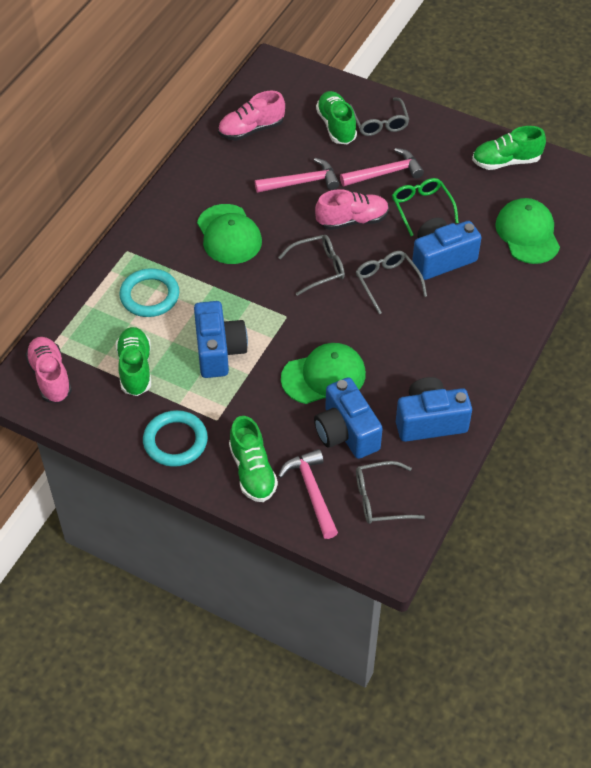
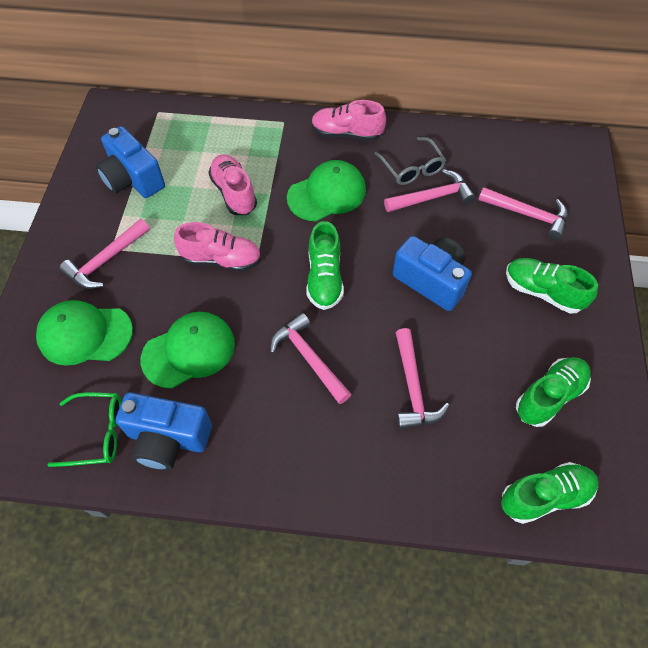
blue camera: [194,301,248,378] [314,377,383,459] [396,377,472,442] [412,217,482,280] = 4 -> [96,126,165,198] [115,392,212,470] [393,236,472,311] = 3
grey glasses: [278,235,345,296] [349,97,409,136] [356,251,427,314] [356,461,425,524] = 4 -> [374,137,446,185] = 1
pink hammer: [255,158,339,193] [278,449,338,539] [340,148,424,186] = 3 -> [60,219,150,289] [270,313,351,404] [384,169,475,212] [396,328,450,429] [478,187,568,240] = 5
turquoise ring: [119,268,179,317] [143,410,208,467] = 2 -> none = 0

